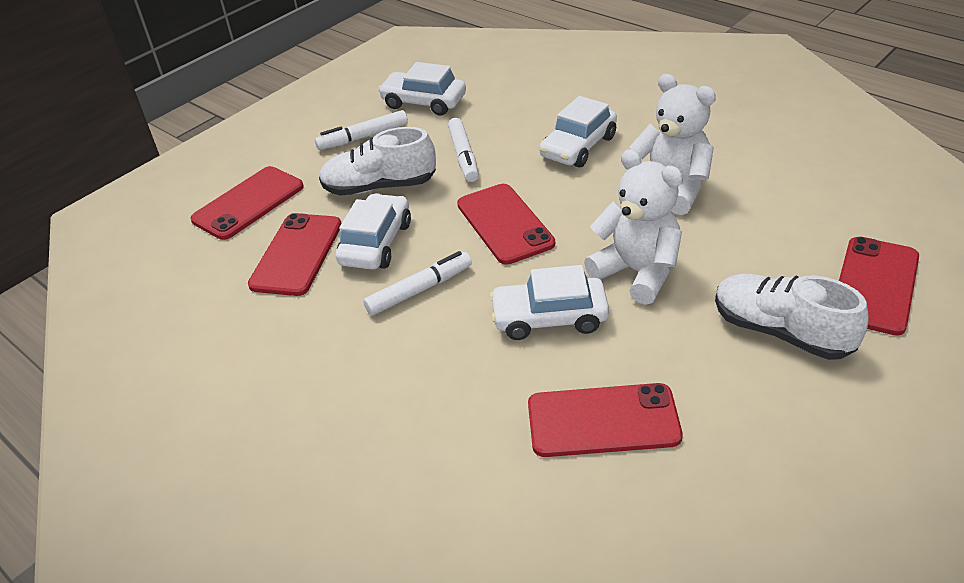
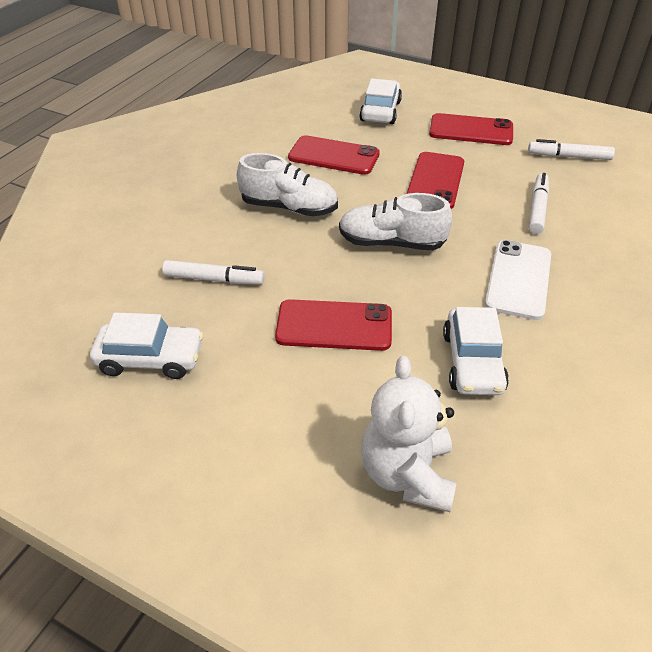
red phone: [190,166,304,240] [248,213,342,296] [457,184,555,265] [528,383,683,457] [839,237,919,335] = 5 -> [275,299,392,351] [288,135,380,175] [407,152,464,209] [429,113,513,145] = 4
white car: [336,193,411,270] [378,62,466,116] [489,265,609,340] [539,96,617,167] = 4 -> [90,312,203,379] [359,78,402,124] [443,307,509,395] = 3
white phone: none = 0 -> [485,240,551,320] = 1
white teddy bear: [584,149,683,305] [629,74,716,215] = 2 -> [361,356,457,512] = 1

